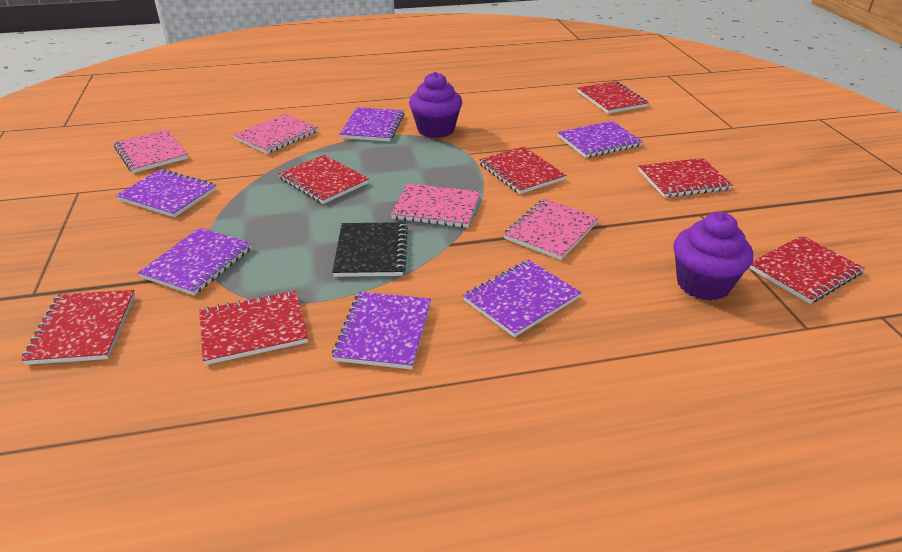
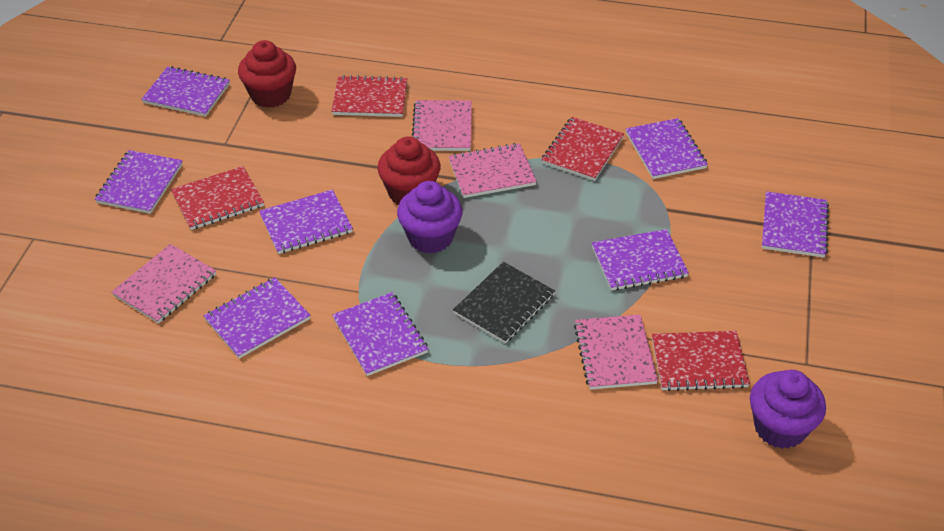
purple notebook: [116,169,216,217] [138,228,252,295] [332,292,431,369] [340,107,404,141] [463,260,581,337] [558,121,643,158] = 6 -> [95,150,183,214] [141,66,230,117] [204,277,311,359] [259,190,353,254] [332,292,428,376] [592,229,689,291] [626,118,708,179] [762,191,829,257] = 8
red cupcake: none = 0 -> [238,40,296,108] [377,136,441,205] = 2
red notebook: [21,290,135,365] [199,290,308,365] [278,155,369,204] [479,147,567,194] [577,81,649,113] [638,158,733,198] [749,236,865,304] = 7 -> [171,166,264,230] [331,75,407,117] [542,117,624,181] [652,331,750,391] = 4

